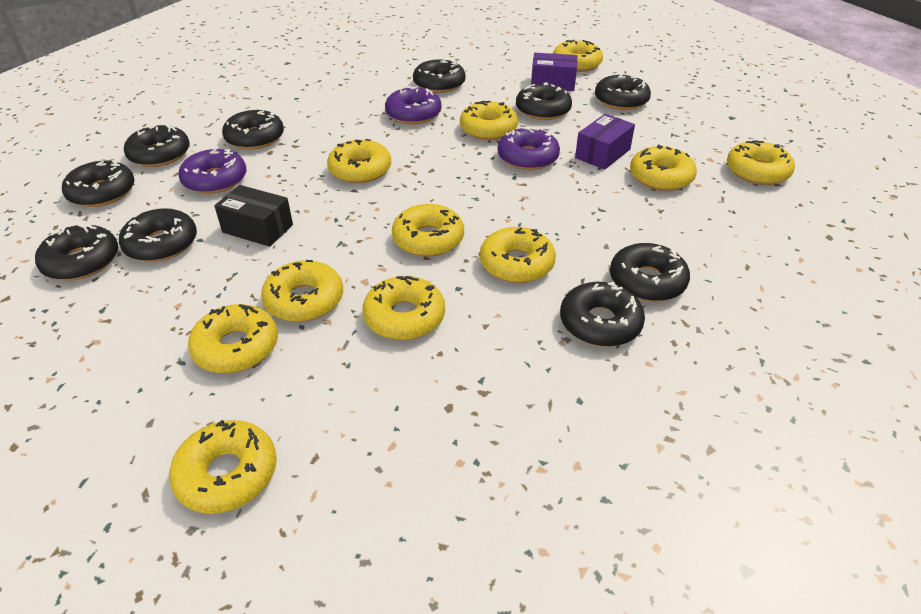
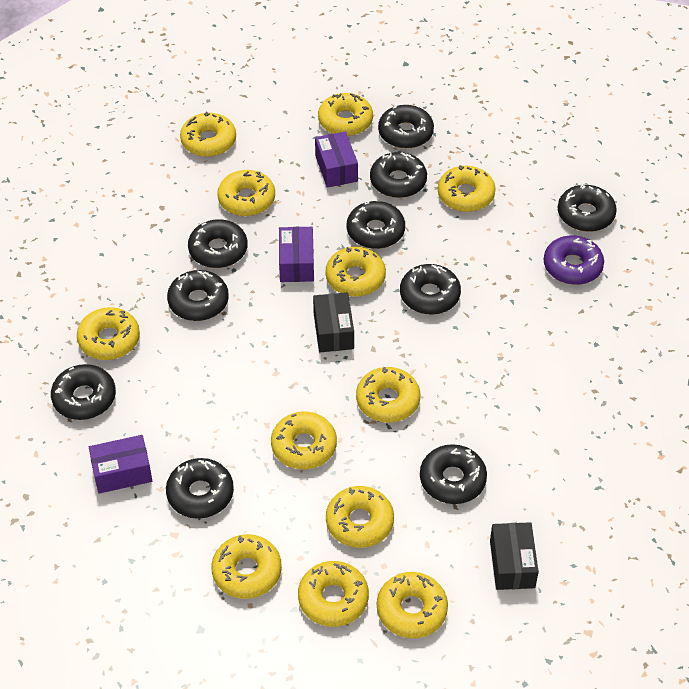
black box: [214,185,293,247] = 1 -> [313,292,354,352] [490,522,539,590] = 2
purple box: [531,53,577,91] [575,114,635,170] = 2 -> [89,435,152,494] [279,227,314,282] [315,132,358,188] = 3
purple donut: [178,149,247,194] [385,86,442,124] [498,127,560,170] = 3 -> [544,236,604,285] = 1
yellow donut: [169,420,277,514] [188,304,278,373] [261,260,343,322] [327,139,391,183] [363,276,445,340] [392,204,464,257] [460,101,518,140] [480,227,556,283] [553,40,603,72] [630,145,697,191] [727,140,795,185] = 11 -> [77,307,140,360] [180,112,236,157] [211,534,282,599] [217,170,275,216] [271,412,337,469] [298,561,369,627] [318,93,373,136] [325,247,386,297] [326,486,394,548] [356,367,420,423] [377,572,448,638] [438,165,496,212] = 12

